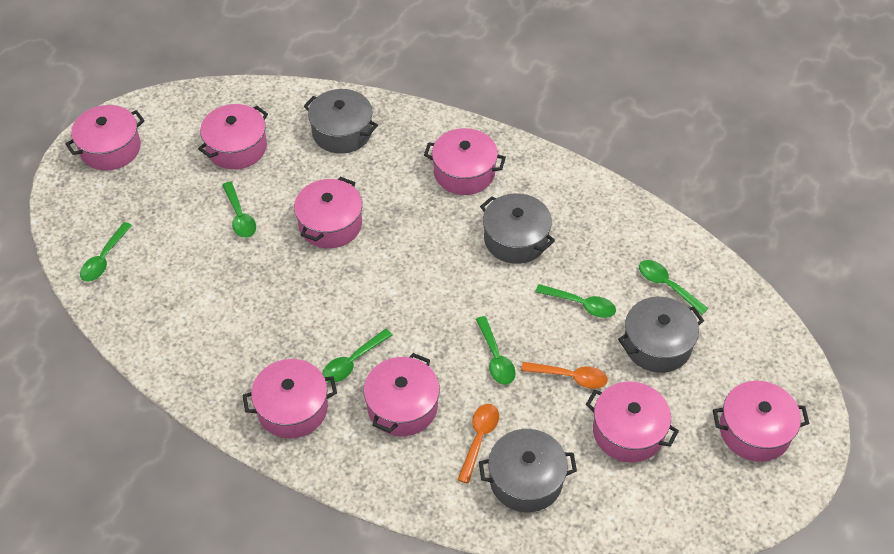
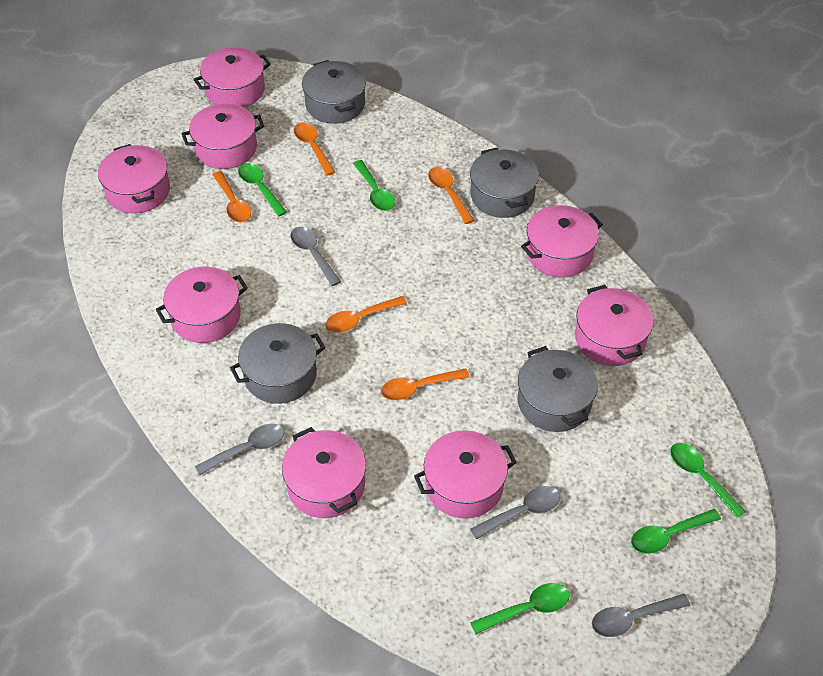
green spoon: [80,222,132,282] [222,181,256,238] [323,329,392,383] [476,316,516,385] [535,284,616,318] [639,260,708,315] = 6 -> [238,163,287,216] [353,160,395,211] [470,583,570,634] [631,509,721,554] [670,443,746,518] = 5
grey spoon: none = 0 -> [195,424,284,476] [290,227,341,286] [470,486,560,540] [592,594,690,637] = 4
orange spoon: [458,404,499,484] [521,362,608,389] = 2 -> [213,171,251,222] [294,122,335,176] [326,296,407,333] [381,368,470,400] [428,167,475,224] = 5

